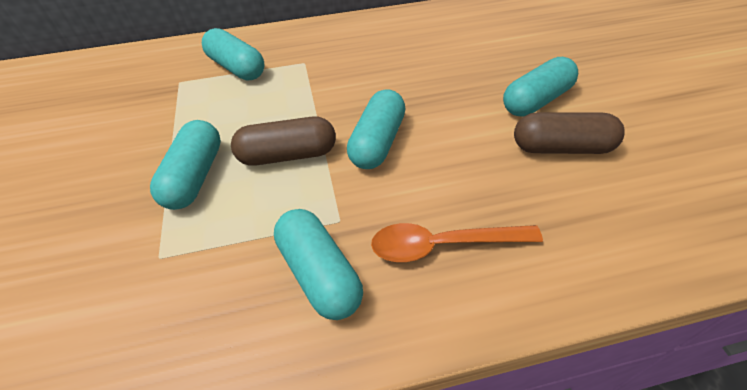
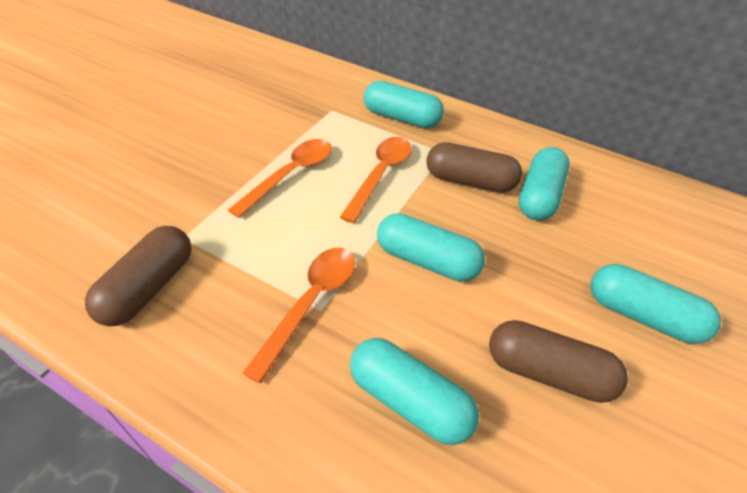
brown capsule: [231,116,336,166] [514,112,625,154] = 2 -> [85,226,192,326] [426,142,522,192] [489,320,628,403] = 3
orange spoon: [371,223,543,262] = 1 -> [228,139,332,218] [243,248,355,383] [340,137,411,223] = 3

